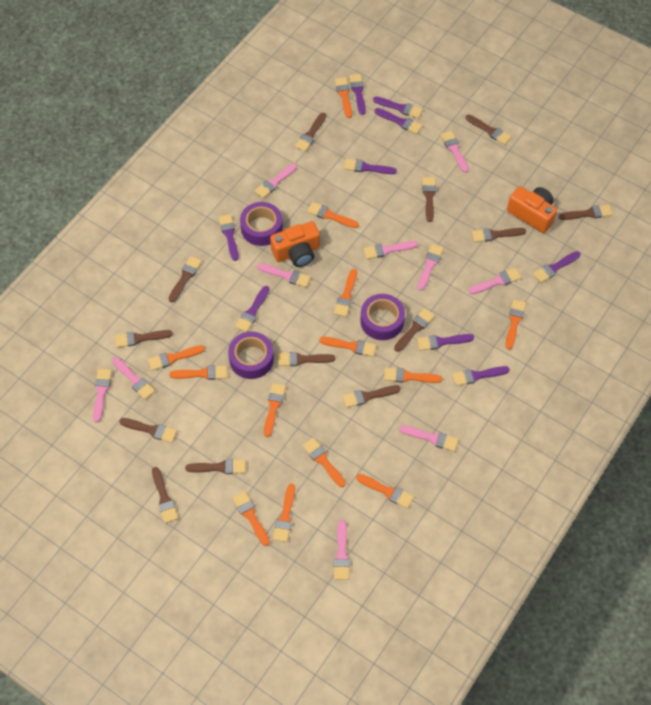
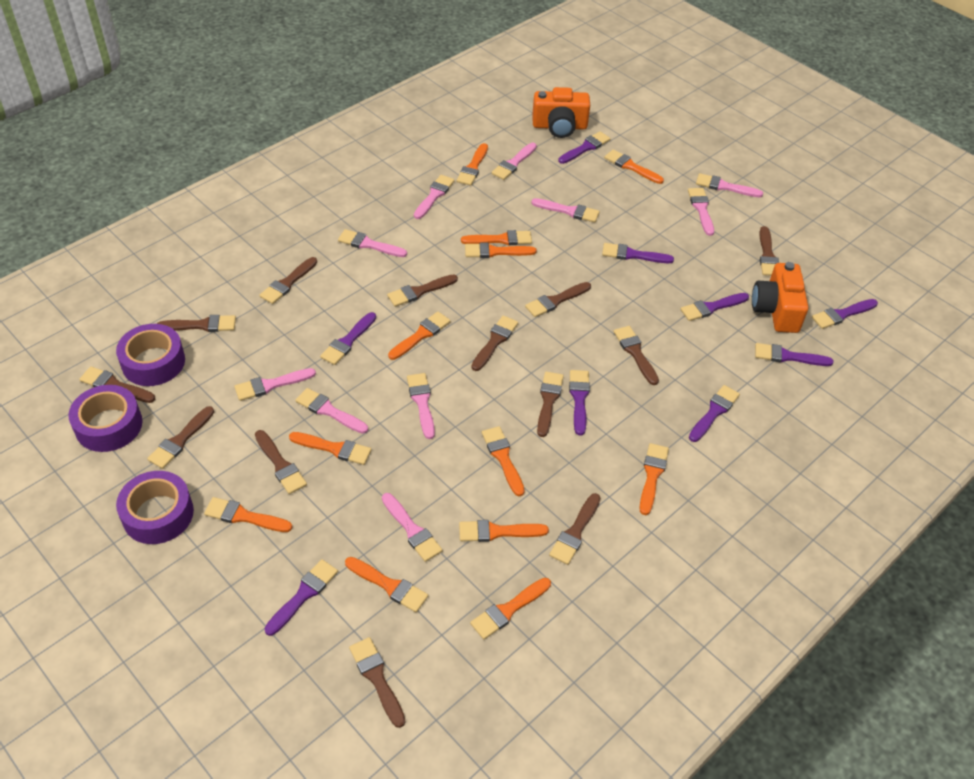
orange brush: [148,345,205,371] [169,365,227,380] [232,491,270,546] [264,383,286,437] [273,484,295,542] [303,438,346,487] [307,202,359,228] [319,337,376,357] [334,269,357,317] [335,77,352,118] [356,474,414,509] [384,367,442,383] [506,299,526,350] = 13 -> [204,497,293,532] [289,432,372,465] [345,557,428,612] [388,312,450,360] [456,143,488,186] [459,520,549,542] [461,230,532,245] [465,243,537,258] [470,578,551,639] [482,426,525,496] [604,150,664,184] [639,443,669,515] = 12

